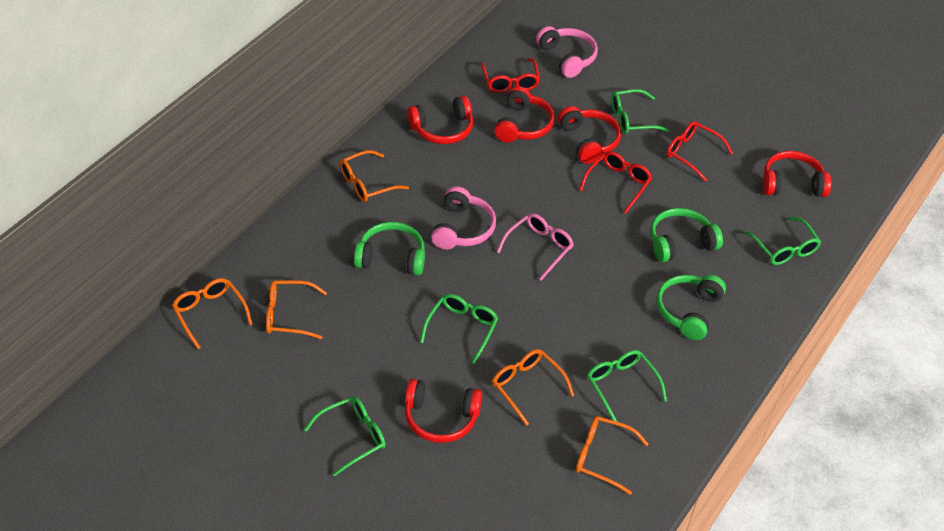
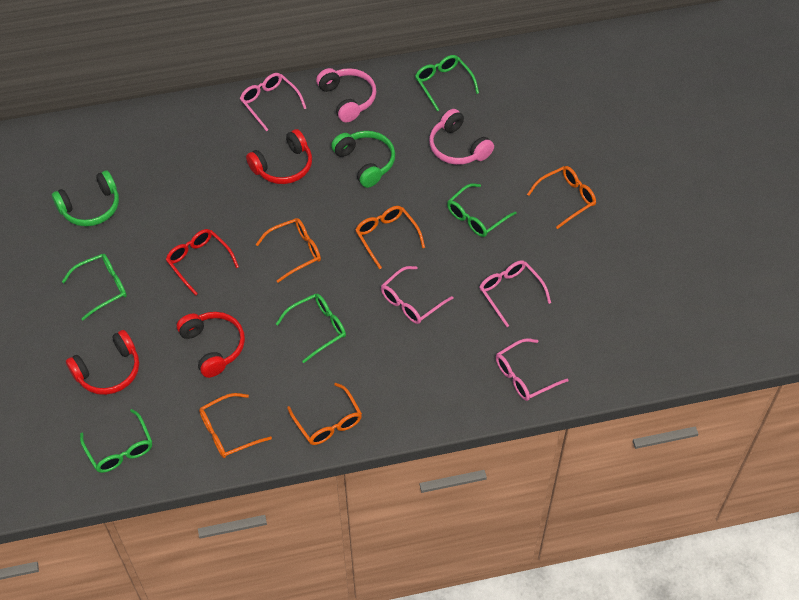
green headphones: [354,222,425,275] [650,208,723,262] [656,275,726,340] = 3 -> [52,170,119,226] [331,131,395,188] = 2
pink glasses: [497,213,574,281] = 1 -> [240,73,306,132] [381,266,453,324] [479,260,551,327] [496,338,569,401] = 4
red glasses: [481,59,540,93] [579,151,652,214] [666,121,733,182] = 3 -> [166,229,239,296] = 1
red headphones: [405,379,482,443] [407,95,473,144] [494,86,555,143] [558,106,621,164] [763,151,831,197] = 5 -> [66,330,139,395] [177,312,245,378] [246,129,312,184] = 3

